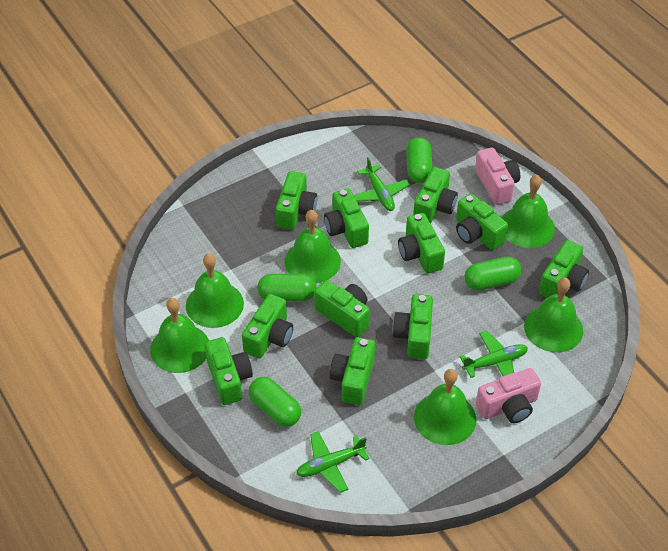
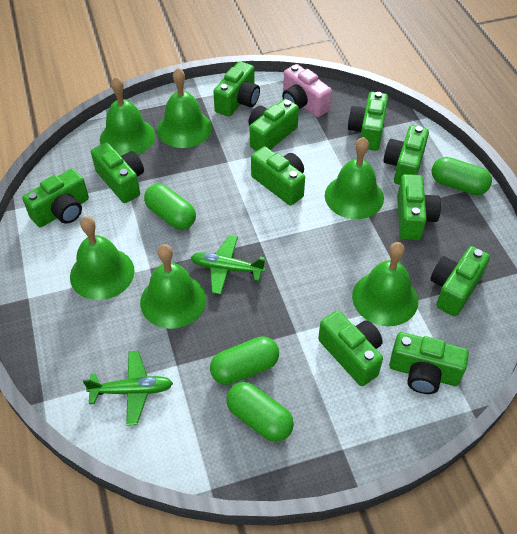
green plane: [296,431,370,493] [354,157,410,211] [460,331,528,378] = 3 -> [83,351,173,426] [190,235,265,294] = 2
pink camera: [475,148,520,205] [476,368,541,423] = 2 -> [282,64,332,117] = 1

